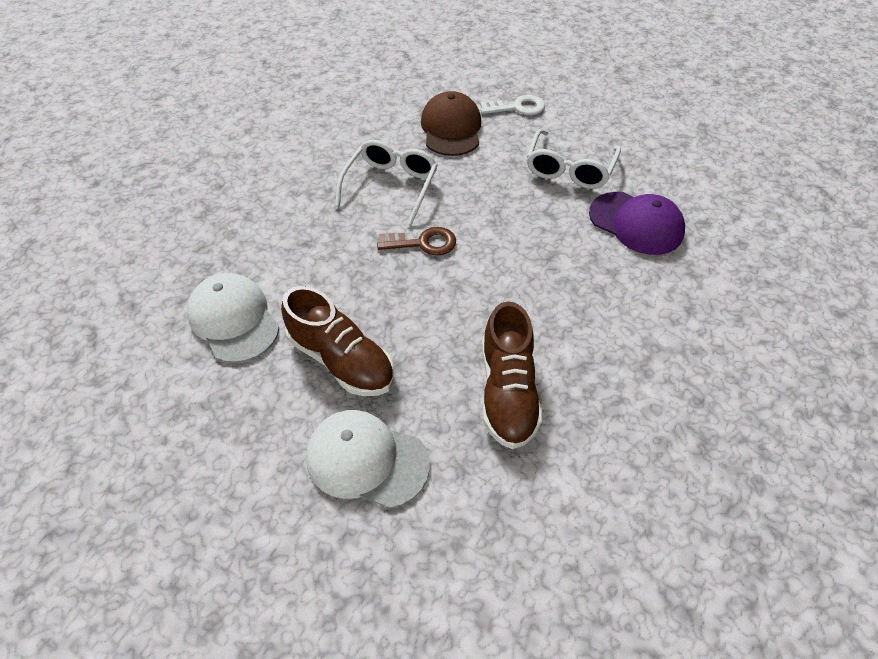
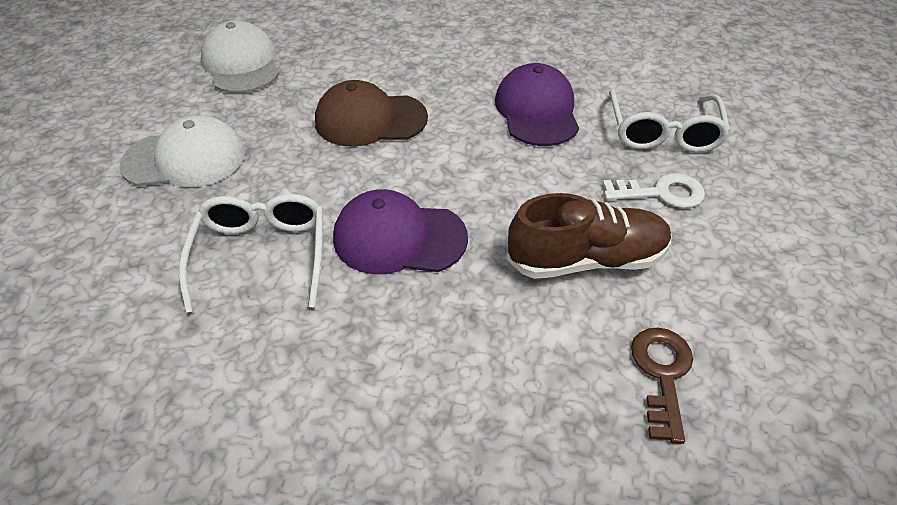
brown shoe: [281,286,394,396] [482,301,543,449] = 2 -> [506,193,672,279] = 1
purple cap: [589,192,685,255] = 1 -> [333,189,468,274] [495,63,579,146] = 2

